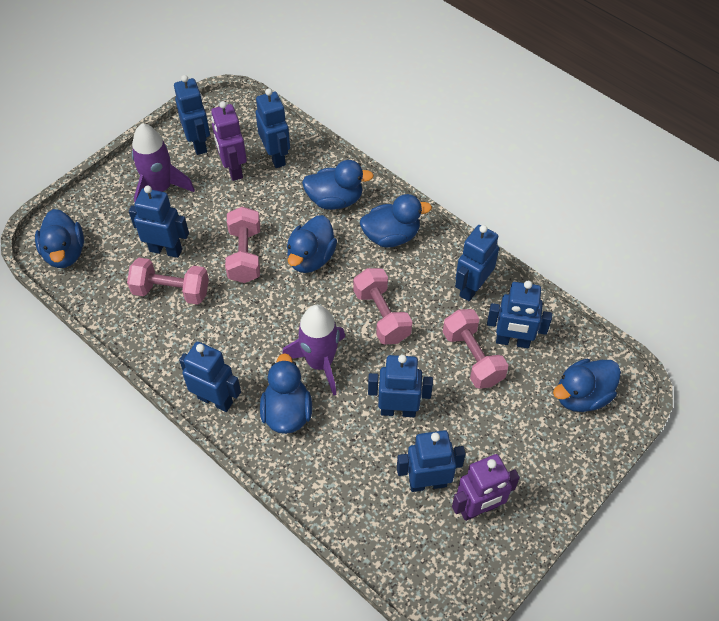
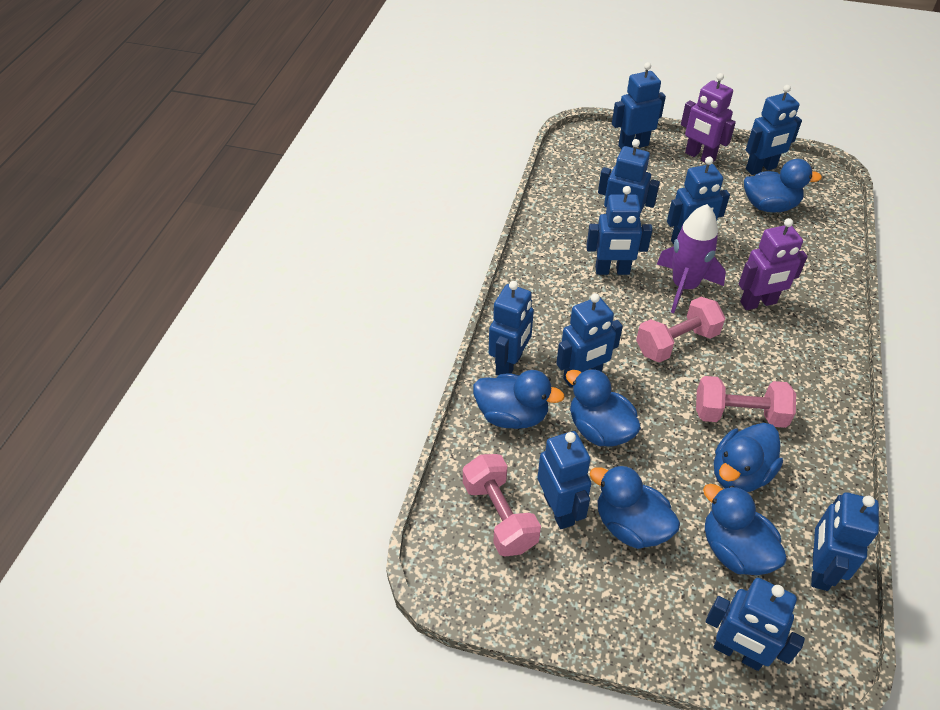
blue robot: [129,186,189,258] [174,75,210,155] [179,342,241,412] [256,88,290,168] [368,355,433,417] [397,430,465,492] [455,225,499,301] [487,281,552,348] = 8 -> [489,281,534,375] [537,431,592,529] [556,293,623,387] [586,186,652,275] [598,139,660,214] [612,62,666,150] [667,157,730,245] [706,578,805,671] [746,85,802,175] [811,492,879,591] = 10
pink dumbbell: [127,258,209,305] [225,207,260,283] [353,268,412,345] [443,309,508,389] = 4 -> [463,454,541,557] [636,297,725,363] [696,376,796,428] = 3
purple rocket: [132,123,195,202] [282,305,345,396] = 2 -> [657,204,726,313] = 1

